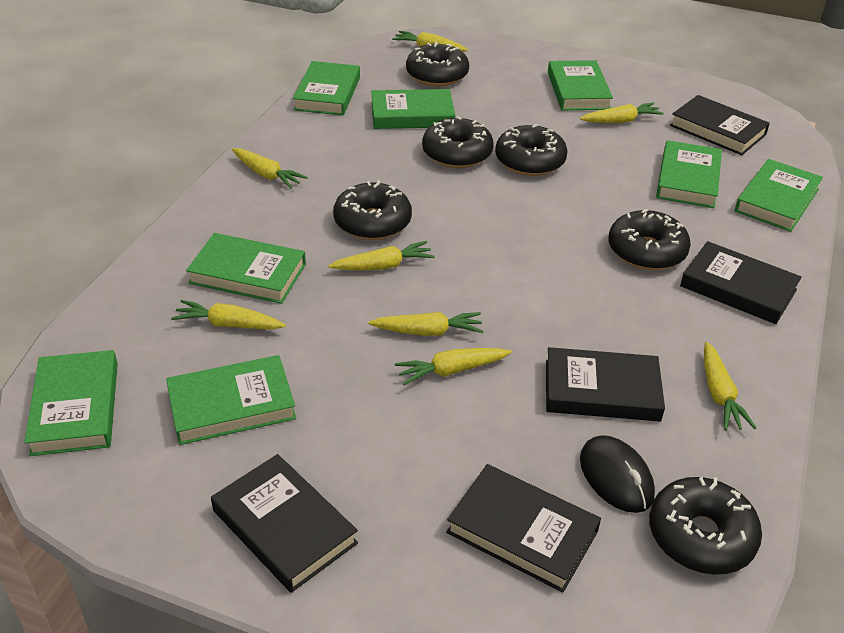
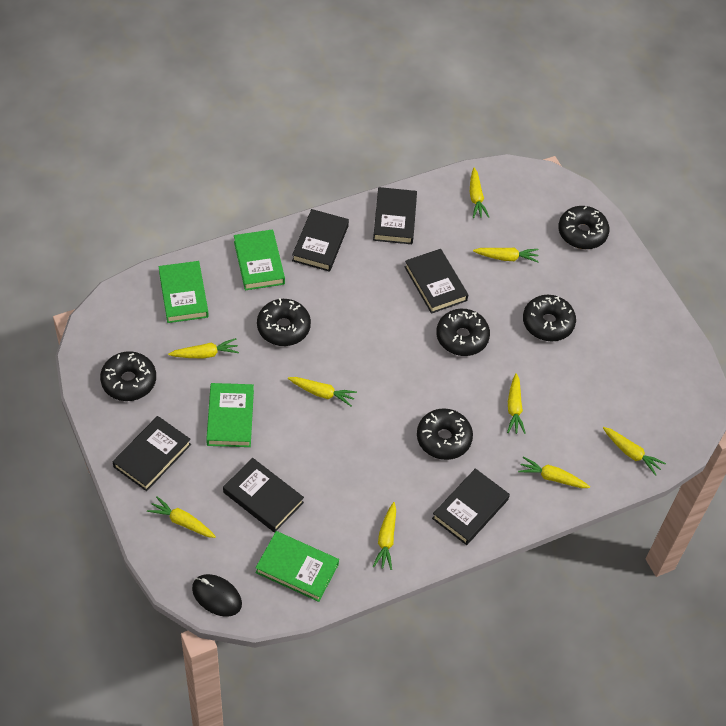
black book: [211,454,358,593] [446,464,601,593] [546,347,665,421] [670,95,770,155] [680,241,802,324] = 5 -> [113,416,191,491] [223,458,304,533] [292,209,349,272] [373,187,417,244] [405,249,468,314] [432,468,510,545] = 6
green book: [24,350,118,456] [166,355,296,445] [186,233,306,304] [293,61,360,115] [371,89,455,129] [548,60,613,110] [656,140,722,208] [735,159,823,232] = 8 -> [159,261,209,323] [206,383,254,447] [234,229,285,290] [256,531,339,602] = 4
yellow carrot: [171,300,286,330] [232,148,308,189] [329,241,435,270] [369,312,483,336] [392,31,468,52] [395,348,512,386] [580,103,664,123] [704,342,756,430] = 8 -> [147,496,216,538] [168,338,239,358] [288,377,357,406] [372,502,396,570] [470,168,489,218] [473,248,539,262] [507,373,526,434] [518,457,590,488] [603,427,666,476] = 9

